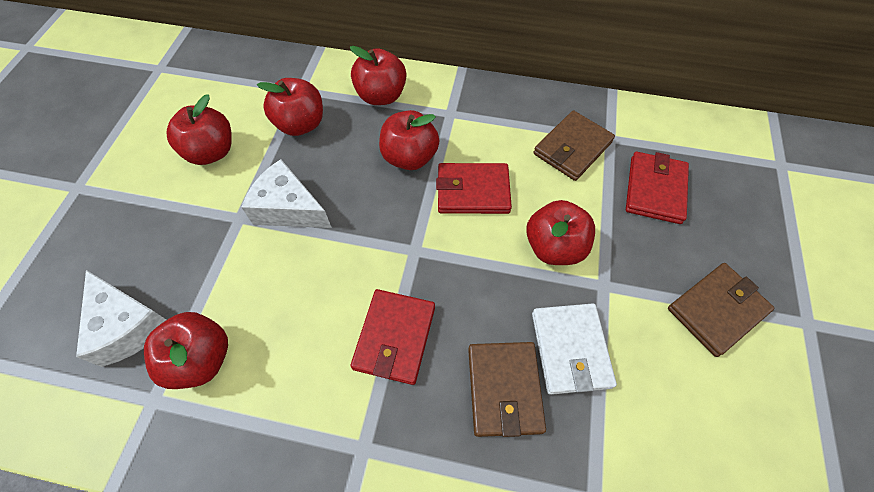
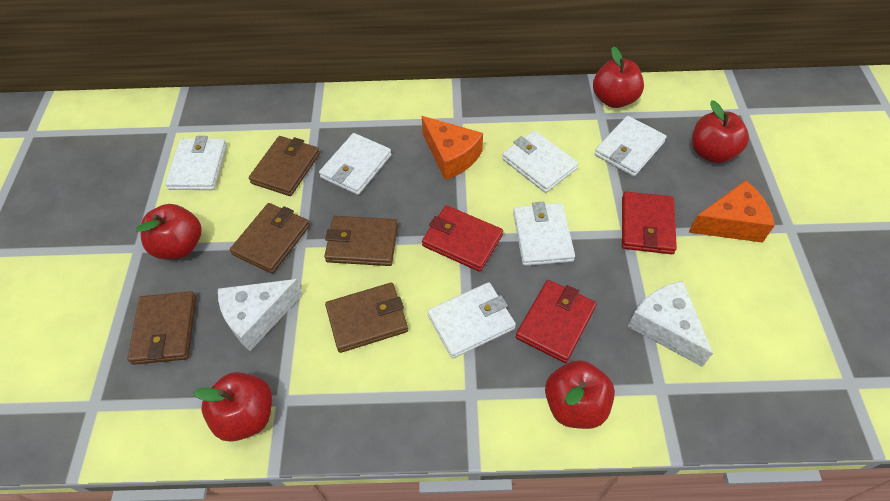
brown wallet: [468,342,546,437] [533,110,615,181] [668,263,774,357] = 3 -> [127,291,196,365] [230,203,310,274] [248,136,320,196] [324,216,398,266] [325,283,408,353] = 5
orange cheese: none = 0 -> [422,116,483,180] [688,180,775,243] = 2
red apple: [144,312,228,389] [166,94,232,165] [257,78,323,136] [350,46,406,105] [379,110,440,170] [526,200,595,265] = 6 -> [136,204,202,259] [194,372,272,442] [545,360,615,429] [593,46,644,108] [692,100,749,163] = 5
white wallet: [532,303,617,395] = 1 -> [165,136,227,190] [319,133,392,195] [427,282,516,359] [502,130,578,193] [513,202,575,266] [594,116,667,177] = 6

